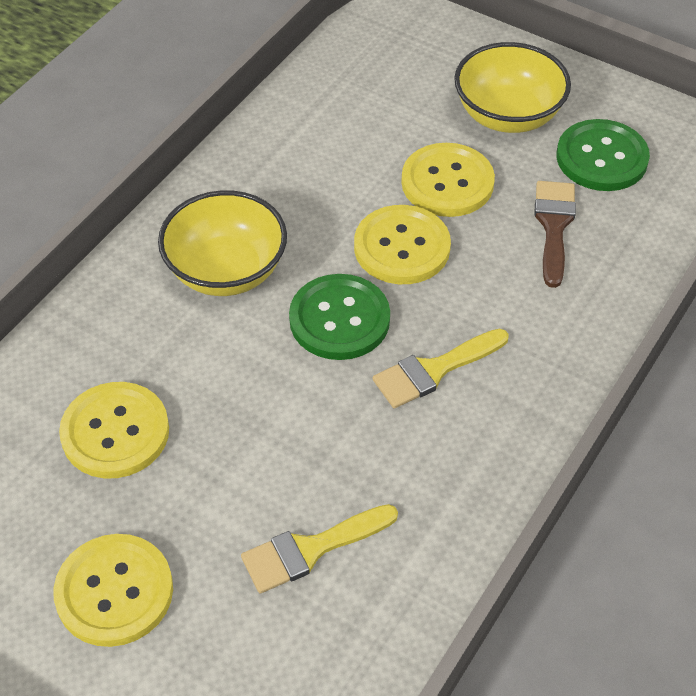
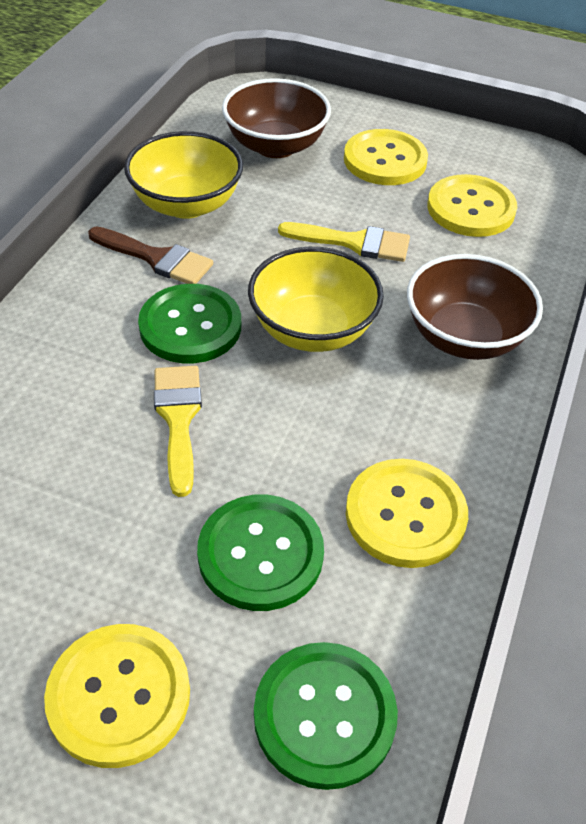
brown bowl: none = 0 -> [222,78,331,158] [407,254,543,360] = 2
green button: [289,274,390,360] [557,119,650,191] = 2 -> [138,284,241,363] [197,495,324,611] [254,642,398,790] = 3

